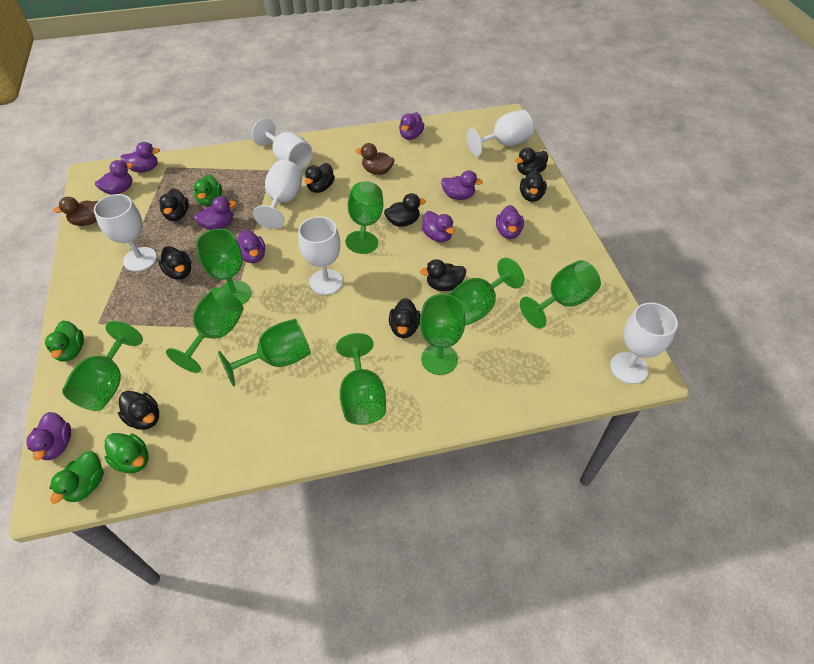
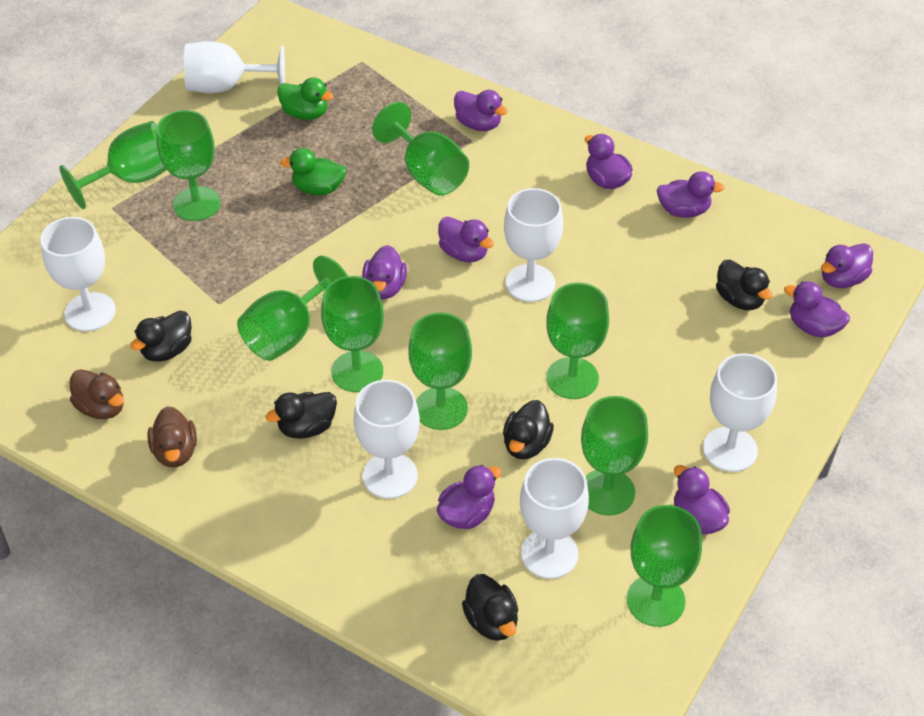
black duck: [118,391,159,430] [159,188,189,221] [159,246,191,280] [305,163,335,193] [384,193,426,227] [389,298,420,338] [420,259,466,291] [515,148,548,175] [520,170,547,202] = 9 -> [130,311,192,362] [266,392,337,439] [462,574,518,641] [503,400,554,459] [716,260,772,310] = 5
green duck: [45,320,84,362] [50,451,104,504] [104,433,149,473] [194,174,222,206] = 4 -> [277,77,334,120] [280,148,346,195] = 2

